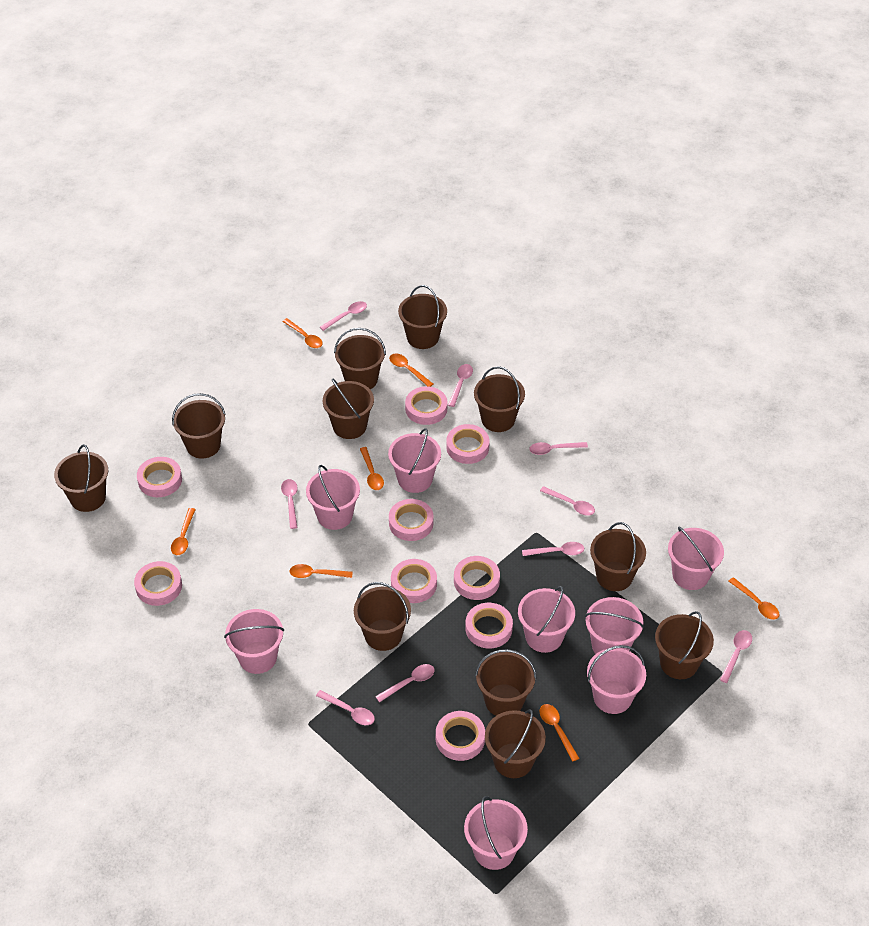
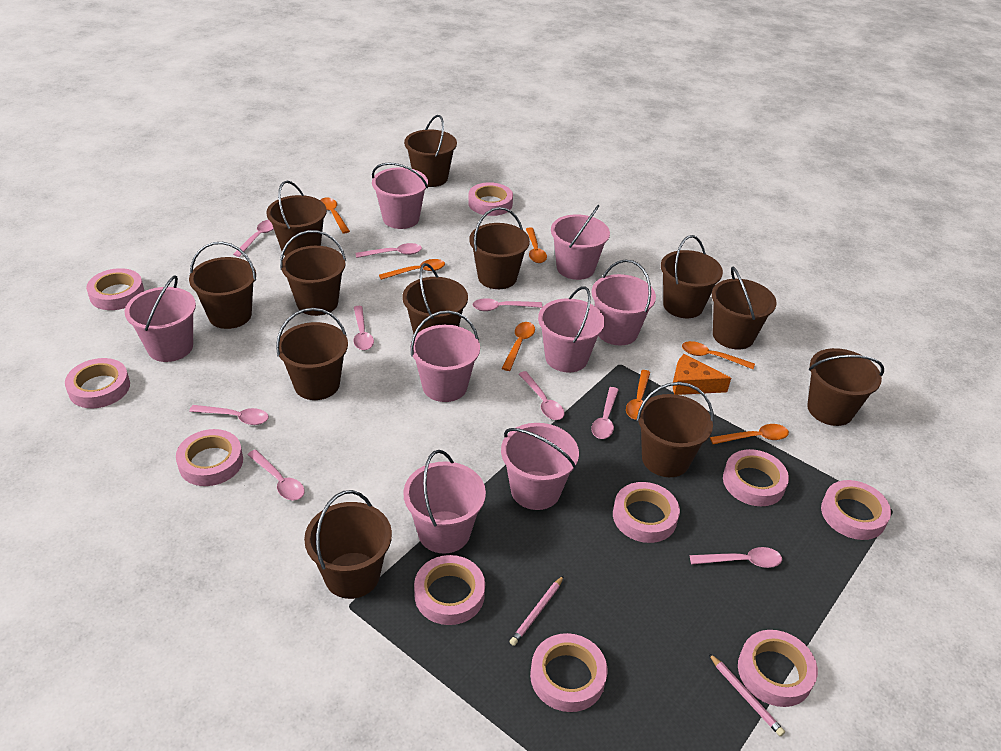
brown bucket: [54,444,108,512] [172,393,226,459] [323,378,374,439] [334,328,386,389] [354,582,411,651] [398,285,447,349] [474,366,525,432] [475,649,536,716] [485,709,546,778] [590,522,646,591] [655,611,714,679] = 11 -> [189,242,256,329] [266,180,327,256] [276,308,348,400] [280,230,346,316] [304,490,392,599] [403,263,468,334] [404,115,457,187] [469,207,530,289] [637,382,714,477] [661,235,723,318] [712,267,776,350] [807,348,884,426] = 12
orange cheese: none = 0 -> [673,354,731,395] = 1
pink pencil: none = 0 -> [510,575,564,646] [709,654,785,736] = 2
pink tape: [134,561,182,606] [137,457,182,497] [389,499,434,541] [391,559,437,603] [405,386,447,425] [436,711,485,761] [446,424,489,464] [454,556,500,600] [465,603,513,648] = 9 -> [65,358,130,408] [86,268,144,310] [176,429,243,486] [414,555,485,625] [468,182,513,216] [530,633,607,712] [613,482,680,543] [723,449,789,506] [738,630,818,707] [821,480,891,540] = 10

